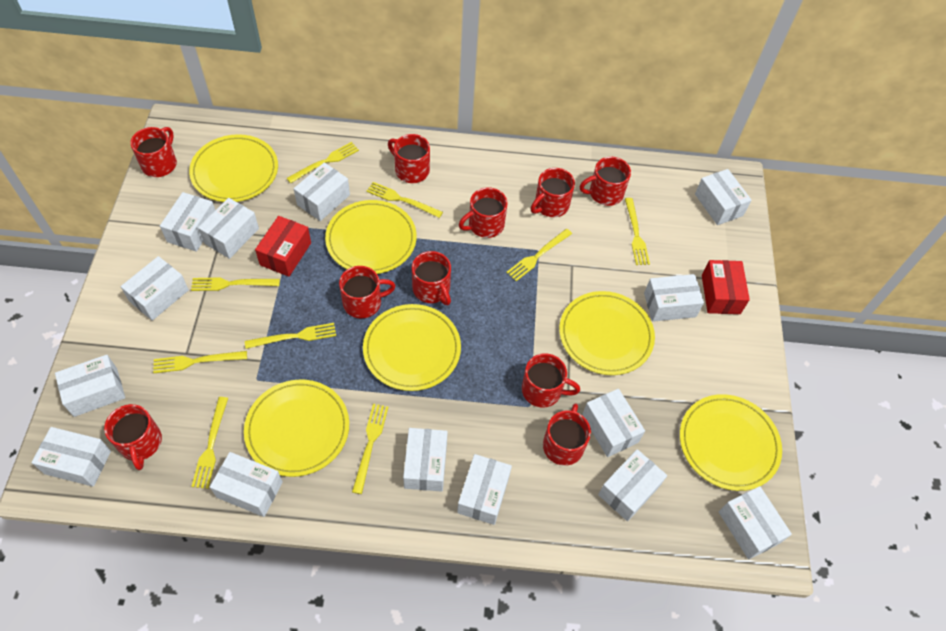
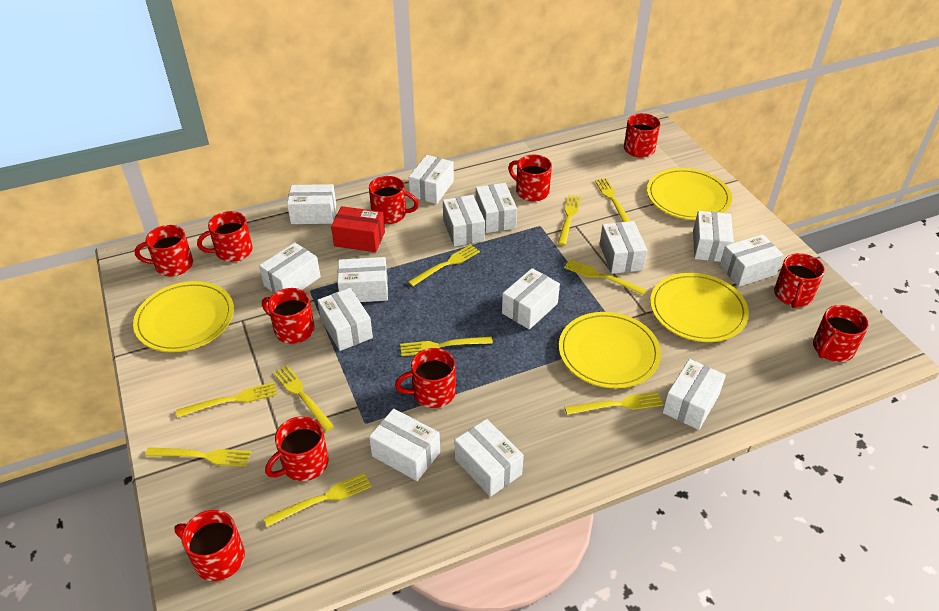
red box: [255,216,311,277] [702,260,750,314] = 2 -> [331,206,385,252] = 1
red mug: [104,404,162,470] [131,127,177,177] [339,266,395,319] [388,134,430,183] [412,251,451,305] [459,187,507,238] [522,353,580,408] [531,168,575,217] [543,403,591,466] [580,157,631,206] = 10 -> [135,225,193,276] [174,510,245,581] [197,211,253,262] [262,288,315,344] [265,416,329,481] [369,176,419,224] [395,348,456,408] [508,155,552,202] [624,113,660,158] [774,253,825,308] [813,305,869,362] = 11
yellow fork: [153,351,247,373] [191,277,280,291] [191,397,228,489] [245,323,336,349] [286,142,359,183] [352,404,388,494] [366,182,443,218] [506,229,572,281] [625,198,650,265] = 9 -> [145,447,251,467] [176,382,277,417] [264,472,371,527] [273,365,334,431] [400,336,493,356] [408,245,480,286] [558,195,581,245] [564,259,647,295] [565,392,663,415] [595,178,630,222] = 10
yellow plate: [189,134,278,202] [244,380,349,477] [325,200,417,274] [363,304,461,391] [559,291,655,375] [680,394,782,491] = 6 -> [133,281,234,352] [559,312,661,388] [647,168,732,220] [650,273,749,342] = 4

